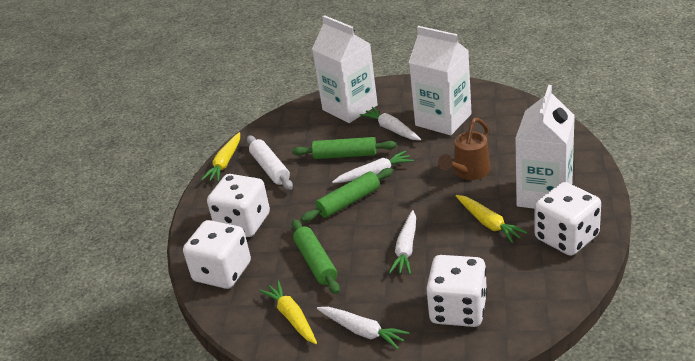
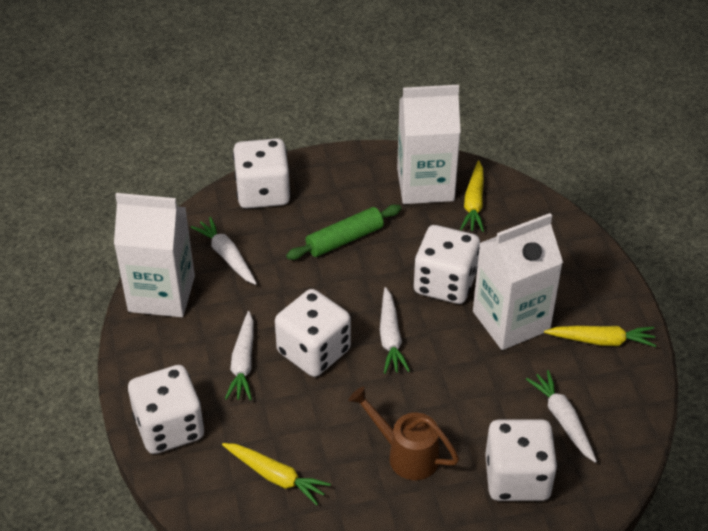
green rolling pin: [292,137,397,159] [292,219,340,294] [301,168,393,222] = 3 -> [286,205,401,260] = 1
white dice: [183,220,251,289] [207,174,270,237] [426,255,487,327] [535,182,601,256] = 4 -> [128,365,204,454] [233,138,291,208] [275,289,351,377] [414,225,480,304] [485,419,557,501] = 5
white rolling pin: [247,135,293,190] = 1 -> none = 0

